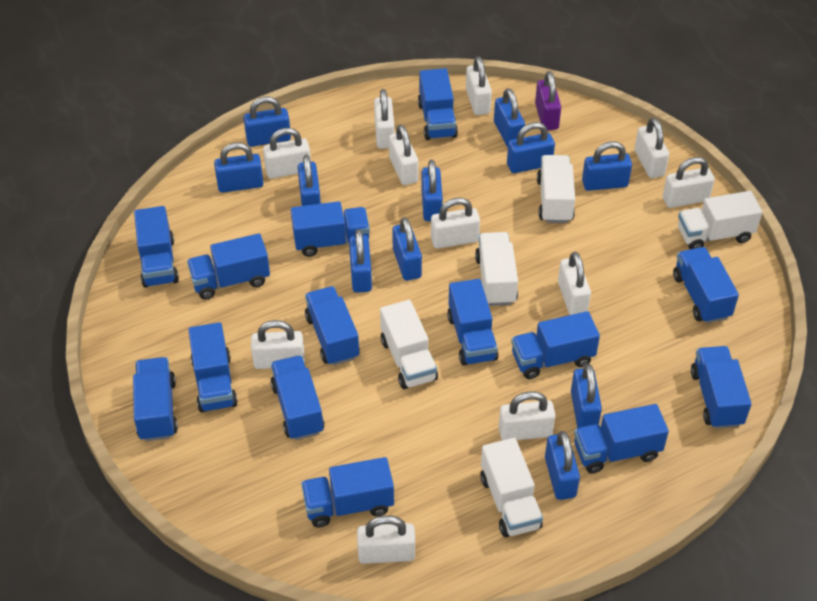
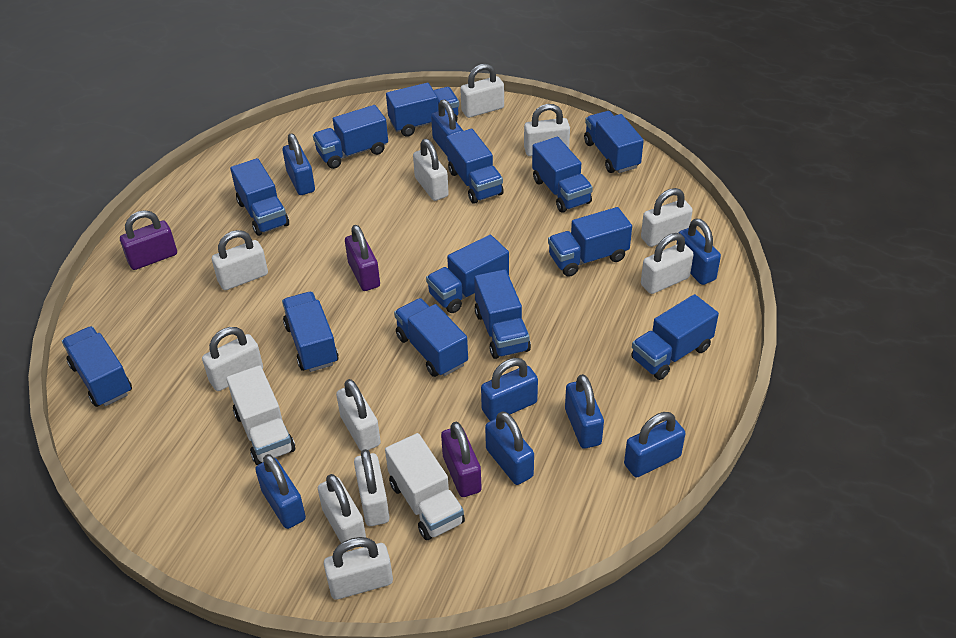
blue padlock: [214,143,263,193] [243,97,291,147] [298,155,321,206] [349,229,372,293] [392,217,422,281] [421,160,443,221] [494,88,525,147] [507,122,555,173] [545,431,580,500] [571,364,602,428] [582,141,632,191] = 11 -> [255,454,306,529] [283,133,315,195] [431,100,463,156] [481,358,538,421] [485,411,534,485] [565,374,604,449] [624,412,685,477] [676,218,721,285] = 8
blue truck: [133,357,178,441] [134,206,179,288] [187,233,270,300] [188,322,238,413] [270,355,324,440] [291,201,370,257] [301,457,394,527] [305,286,360,366] [418,68,458,140] [447,279,499,366] [511,311,600,379] [574,404,669,474] [673,247,739,324] [691,346,752,429] = 14 -> [62,326,132,407] [230,158,289,236] [282,292,339,372] [313,105,388,169] [386,83,459,137] [394,298,468,377] [426,235,509,313] [446,129,504,204] [474,269,531,359] [532,137,593,213] [548,207,632,277] [584,111,644,173] [631,294,719,380] = 13
purple padlock: [535,71,561,130] = 1 -> [120,210,177,270] [345,225,380,291] [441,422,482,497] = 3
white truck: [380,300,438,389] [475,232,518,306] [480,438,543,537] [537,155,575,223] [678,191,762,249] = 5 -> [226,365,295,465] [385,433,465,540] = 2

